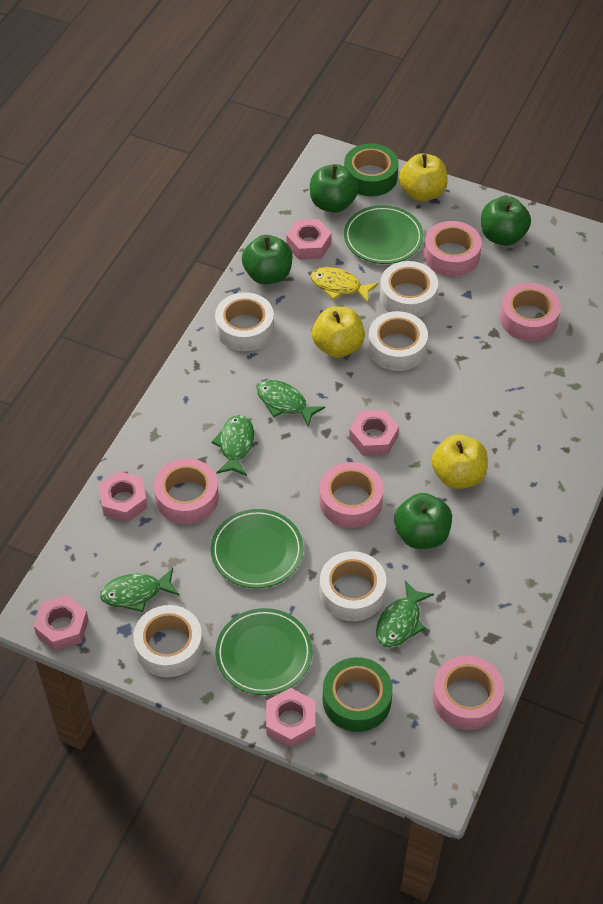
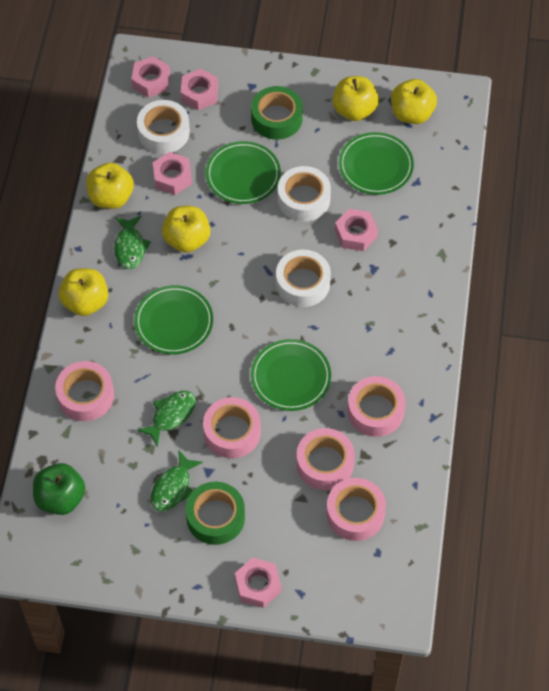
green apple: [242,235,292,285] [310,164,359,213] [394,493,452,549] [481,196,531,246] = 4 -> [33,463,85,515] = 1
green fish: [100,568,180,612] [211,415,254,476] [257,380,325,427] [376,581,434,648] = 4 -> [114,216,151,269] [137,391,196,447] [151,450,203,512] = 3
green plate: [211,509,303,588] [215,608,313,695] [344,205,423,264] = 3 -> [134,285,213,355] [206,141,281,204] [251,339,331,411] [339,132,414,195] = 4
white tape: [133,605,203,677] [215,292,274,351] [320,551,386,621] [368,311,428,371] [380,261,438,317] = 5 -> [137,100,190,154] [276,250,331,307] [278,166,331,222] = 3
yellow apple: [312,306,365,358] [399,153,448,202] [431,434,488,489] = 3 -> [59,268,108,316] [86,163,134,209] [162,206,211,253] [333,76,379,121] [391,79,437,124] = 5
yellow fish: [311,267,378,303] = 1 -> none = 0

